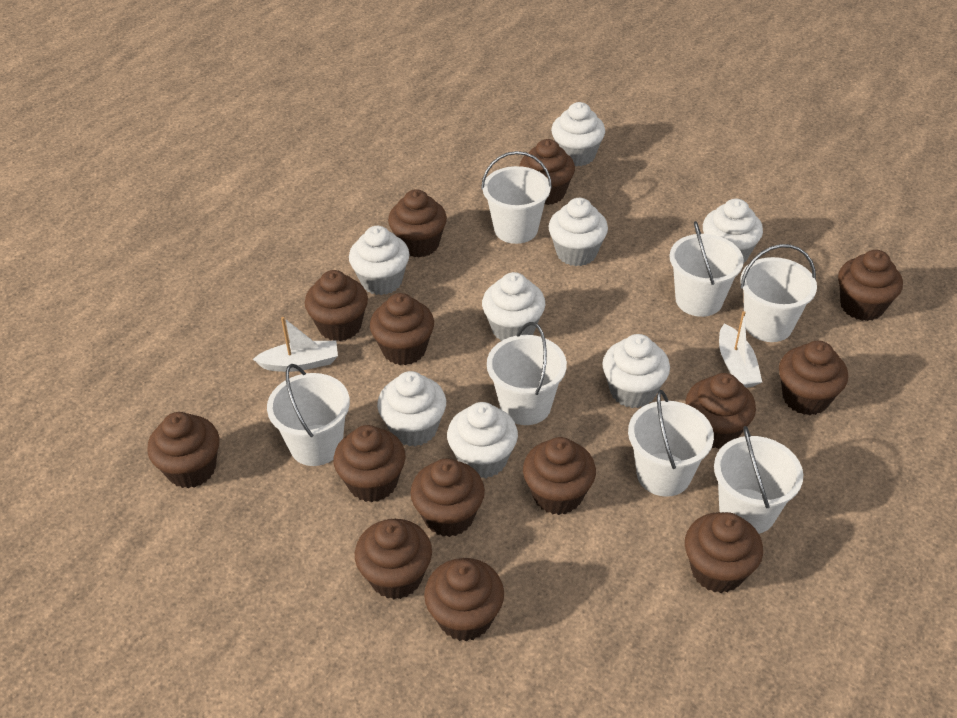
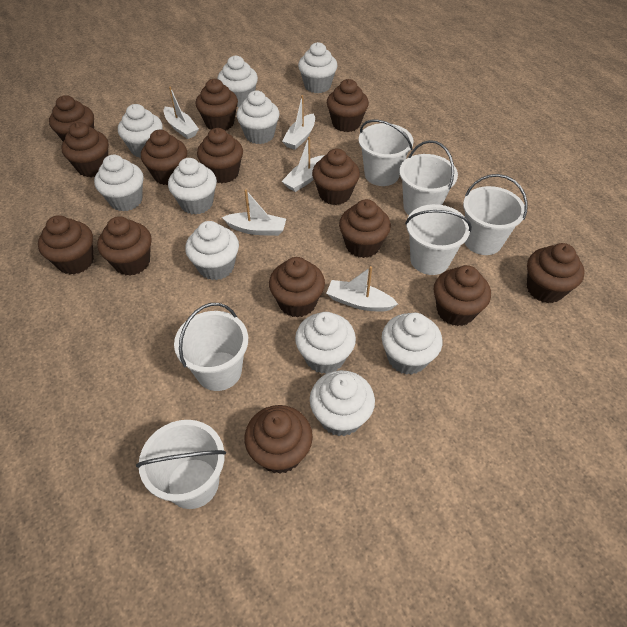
white boat: [253,317,338,372] [719,311,762,388] = 2 -> [163,87,199,139] [222,190,286,236] [281,137,325,192] [282,95,315,150] [326,266,398,312] = 5
white bucket: [267,364,350,466] [481,151,552,244] [487,322,567,425] [628,390,714,497] [670,221,744,317] [714,426,803,534] [740,244,817,342] = 7 -> [136,420,226,509] [174,303,248,391] [359,120,414,186] [399,140,458,215] [405,204,472,275] [463,174,528,255] = 6
white cupcake: [349,226,410,295] [377,371,446,447] [447,402,518,478] [482,272,545,341] [548,198,608,266] [551,102,605,167] [602,334,670,408] [703,199,763,264] = 8 -> [94,155,144,211] [118,104,163,158] [168,158,217,215] [185,221,239,280] [217,55,258,107] [236,91,280,144] [295,312,356,374] [298,42,337,93] [310,370,375,436] [382,313,442,375] = 10

